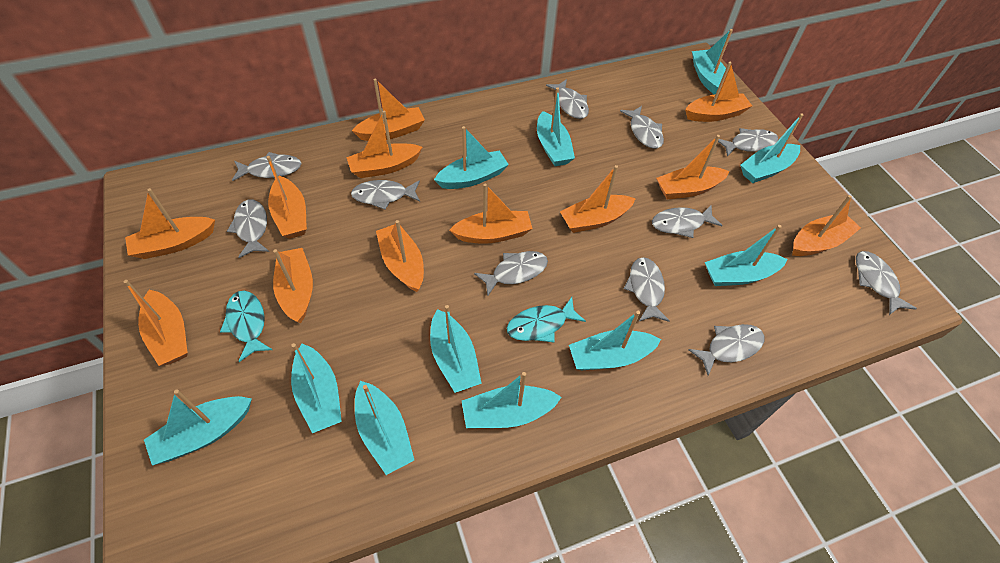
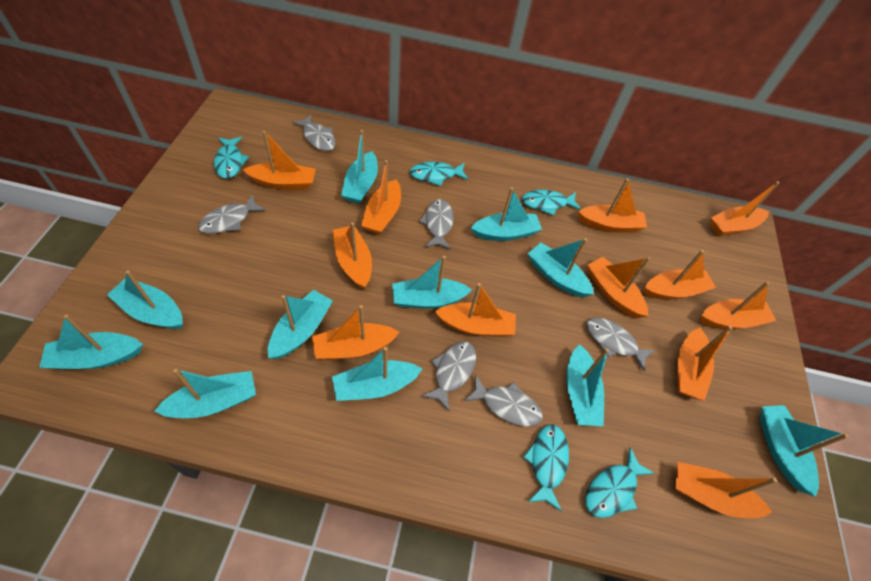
grey fish: [227,200,269,258] [232,152,302,181] [351,180,420,210] [474,251,548,296] [546,79,589,119] [620,106,664,149] [624,257,670,322] [652,205,723,238] [688,324,764,376] [718,128,779,157] [856,251,917,315] = 11 -> [198,194,266,234] [292,114,336,151] [419,199,454,249] [422,341,476,411] [464,375,543,427] [587,318,656,372] = 6
turquoise fish: [220,291,272,362] [507,297,586,342] = 2 -> [214,137,249,179] [410,162,469,186] [522,190,581,216] [523,425,569,511] [585,447,655,518] = 5

